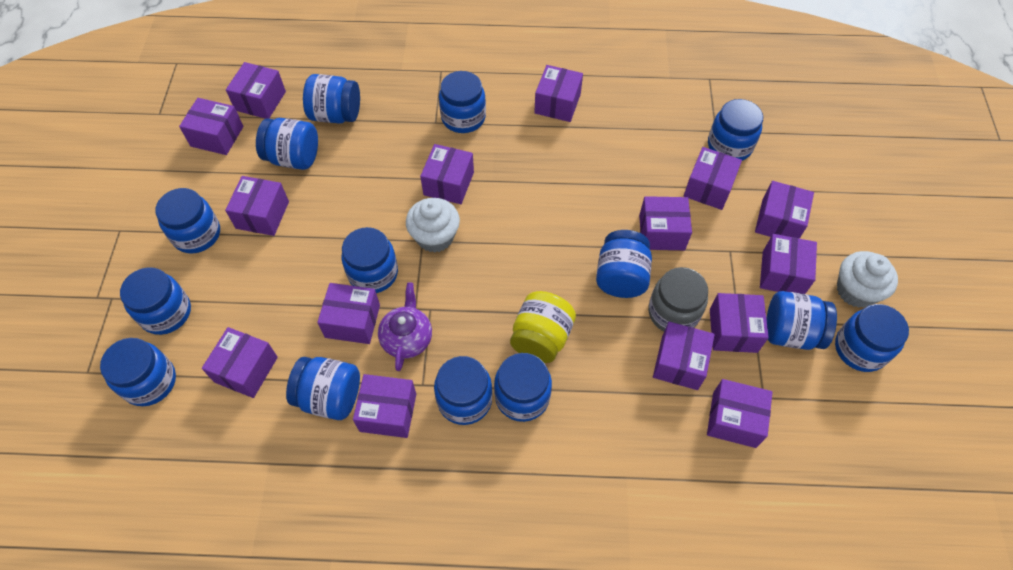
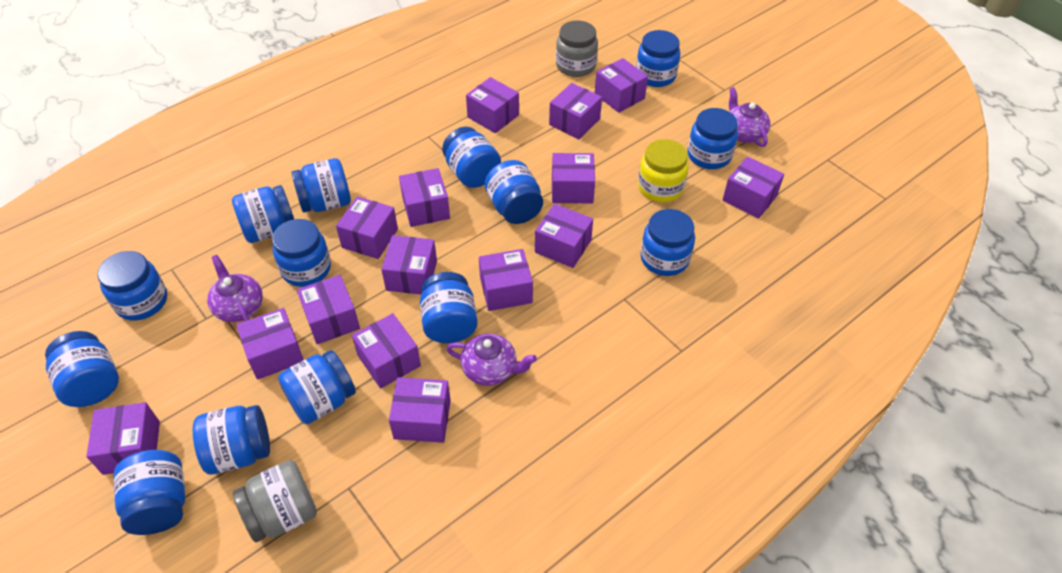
grey jar: [648,267,708,331] = 1 -> [233,460,317,542] [556,20,598,77] = 2
purple teapot: [378,282,432,371] = 1 -> [207,255,263,322] [446,333,537,386] [729,87,770,147] = 3
white cupcake: [406,198,460,253] [837,251,898,308] = 2 -> none = 0

